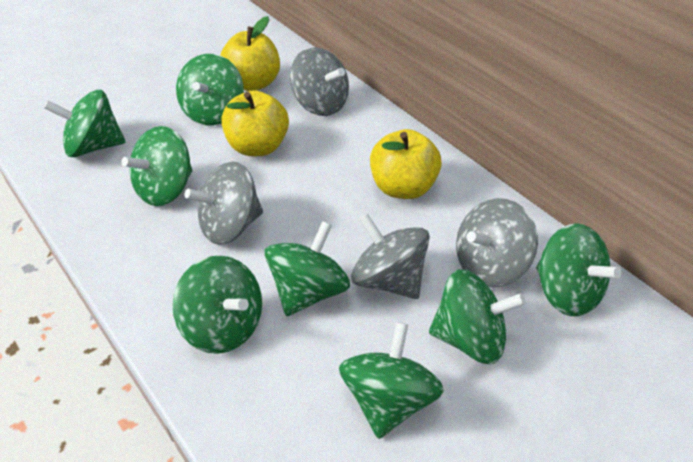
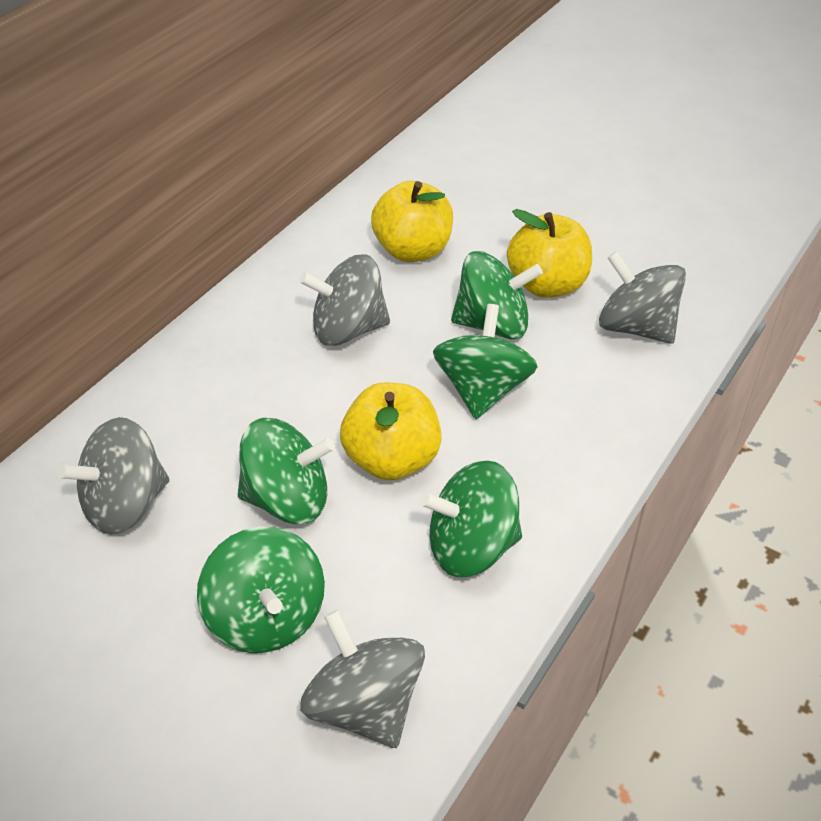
green spinning top: [44,90,126,157] [121,126,192,206] [172,255,262,354] [176,54,244,125] [265,221,350,316] [339,322,444,439] [429,269,526,364] [536,223,622,316] = 8 -> [197,527,325,653] [238,418,335,524] [420,460,522,577] [433,304,538,419] [451,251,543,340] = 5

